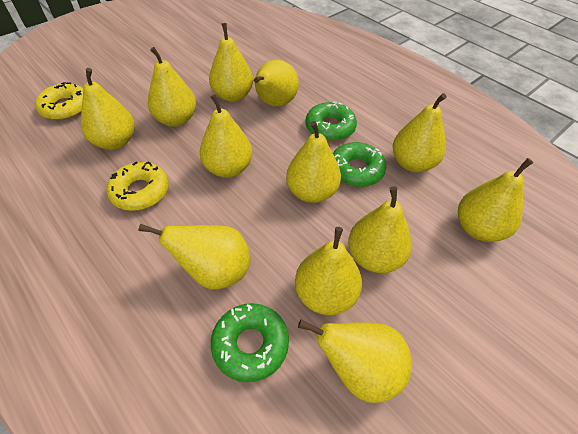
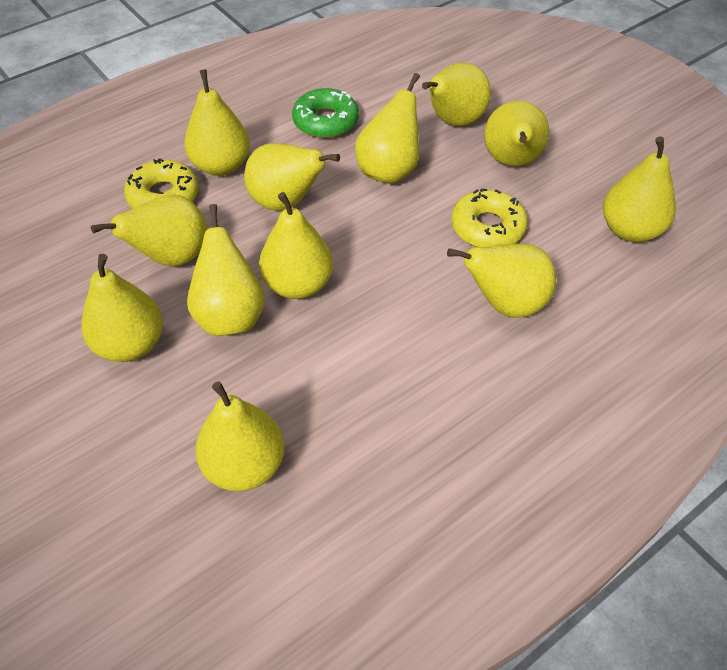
green donut: [211,303,289,382] [306,102,357,141] [333,142,386,187] = 3 -> [292,88,359,138] = 1

